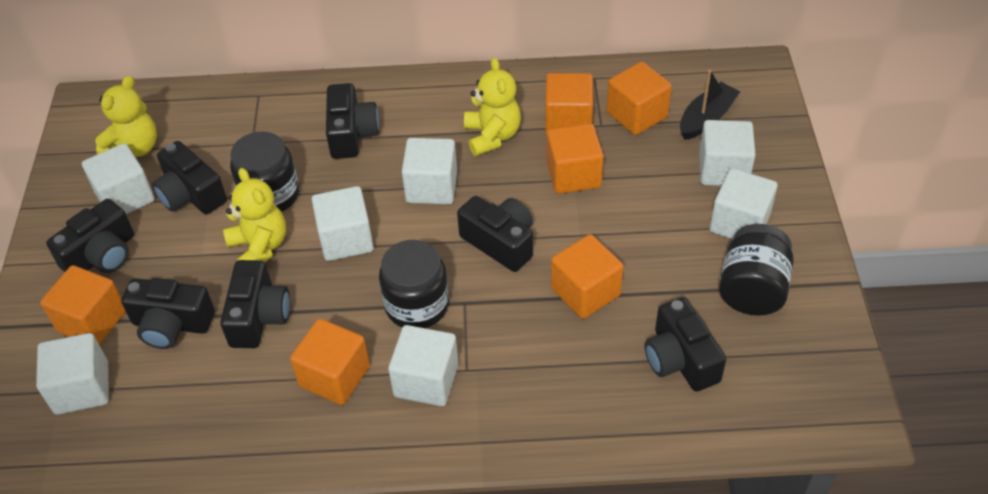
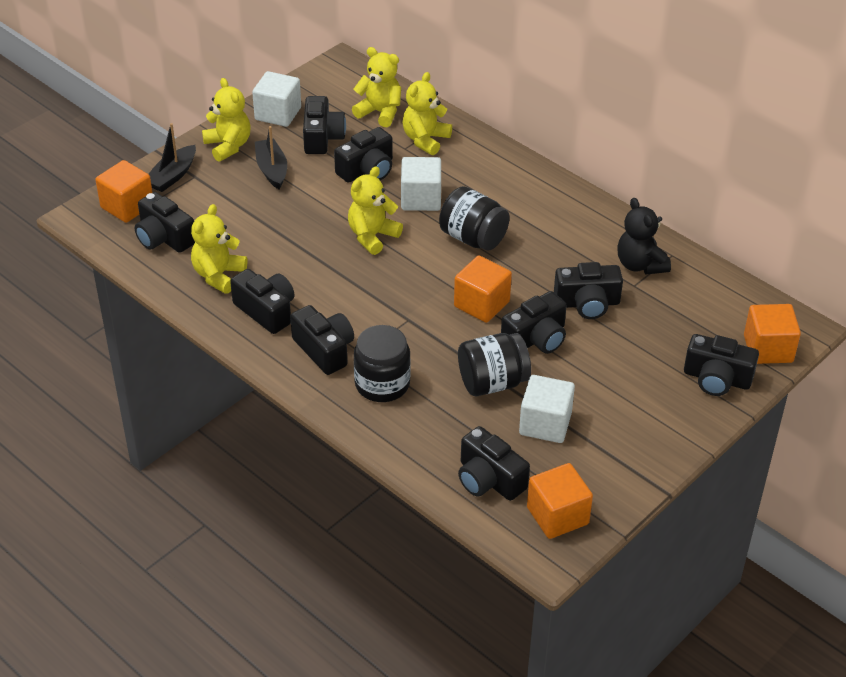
black boat: [680,70,740,140] = 1 -> [149,123,196,192] [255,126,287,189] = 2
black camera: [46,199,134,273] [121,278,215,349] [152,141,227,215] [220,260,290,348] [326,83,379,159] [457,196,533,272] [644,297,726,392] = 7 -> [135,192,195,253] [230,269,295,334] [290,305,354,375] [303,96,346,154] [334,127,393,183] [458,426,530,501] [501,291,567,354] [554,262,623,319] [684,334,759,396] = 9
black teddy bear: none = 0 -> [617,198,671,274] = 1
orange cube: [40,265,126,345] [290,319,370,405] [545,73,593,135] [547,123,604,194] [551,234,623,319] [607,62,672,135] = 6 -> [95,160,153,223] [454,256,512,323] [527,463,593,539] [744,304,801,364] = 4
white cube: [36,333,109,415] [82,143,155,214] [312,186,374,261] [388,325,458,406] [402,138,457,204] [699,120,756,186] [710,168,778,239] = 7 -> [252,71,301,127] [401,157,441,211] [519,375,575,443] = 3
yellow teddy bear: [95,75,157,157] [223,168,286,262] [464,58,521,156] = 3 -> [191,204,247,294] [202,78,250,162] [348,166,403,255] [352,47,401,127] [403,72,452,155] = 5

